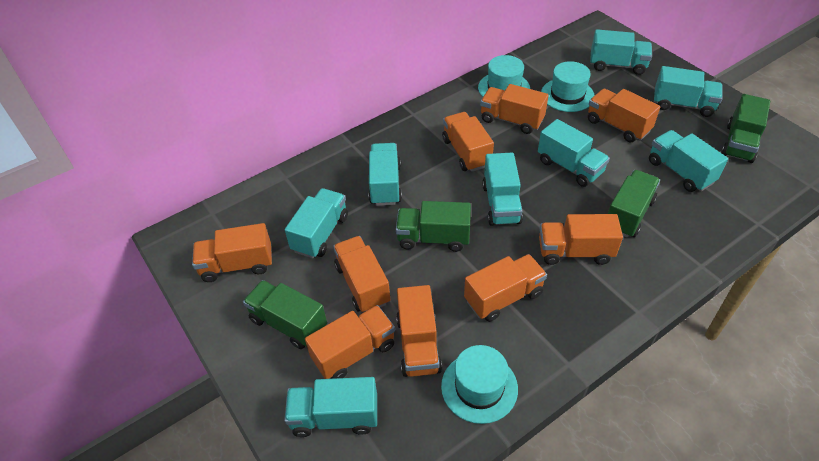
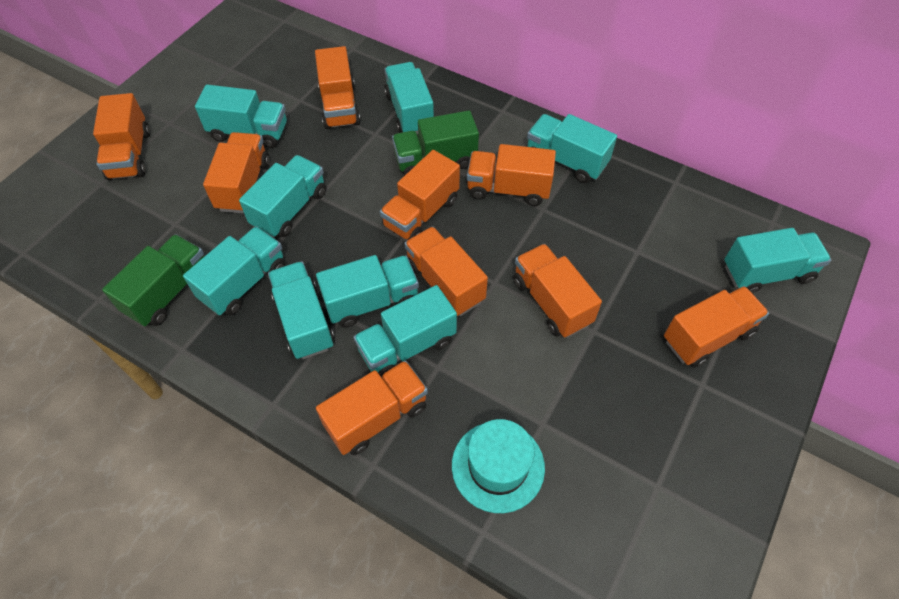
green truck: [243,280,327,349] [396,201,471,252] [608,170,660,237] [721,94,770,163] = 4 -> [102,234,204,327] [392,110,479,176] = 2
turquoise hat: [441,345,518,424] [478,55,530,97] [541,61,595,112] = 3 -> [452,419,545,513] = 1
turquoise truck: [284,377,377,437] [285,188,348,258] [369,143,402,206] [482,153,523,226] [538,119,610,187] [590,29,652,75] [649,130,728,192] [654,66,723,117] = 8 -> [183,226,285,315] [195,85,287,148] [239,155,326,237] [268,261,335,359] [316,255,419,328] [354,285,457,378] [384,62,434,134] [527,114,617,183] [724,228,831,294] = 9

